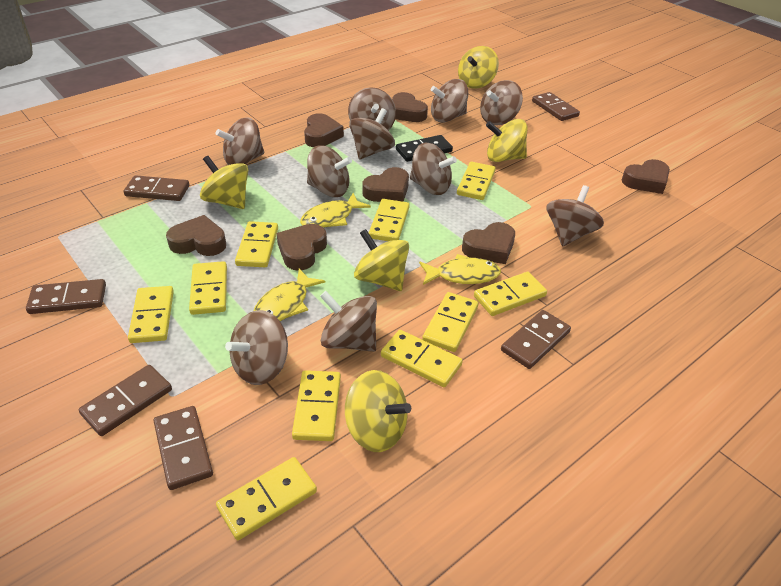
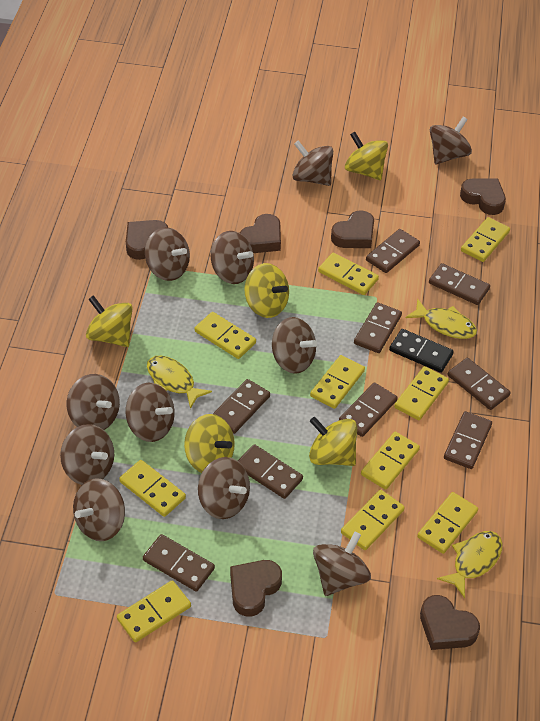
brown domino: [26,279,106,314] [79,365,172,436] [123,175,189,201] [154,406,213,490] [501,310,571,369] [532,92,580,121] = 6 -> [143,534,215,592] [213,379,270,434] [238,444,303,499] [339,382,397,437] [354,302,402,353] [366,229,420,273] [429,263,490,305] [444,411,492,469] [448,358,510,410] = 9
brown heart: [166,215,226,256] [277,224,327,271] [304,113,344,147] [362,167,409,202] [392,92,428,122] [462,222,515,264] [622,159,670,194] = 7 -> [126,220,168,260] [230,560,282,617] [240,214,281,253] [331,210,374,248] [420,595,480,650] [460,179,506,215] = 6
brown spinning top: [216,117,264,165] [225,310,288,385] [307,145,352,197] [320,291,377,352] [348,88,396,131] [349,108,395,160] [410,142,457,195] [431,79,468,122] [480,80,523,125] [547,185,604,246] = 10 -> [60,424,114,485] [66,374,120,430] [73,478,125,541] [126,383,175,442] [145,227,190,281] [198,457,250,519] [211,231,254,284] [272,317,317,374] [293,140,333,186] [313,532,371,596] [430,117,472,164] = 11

